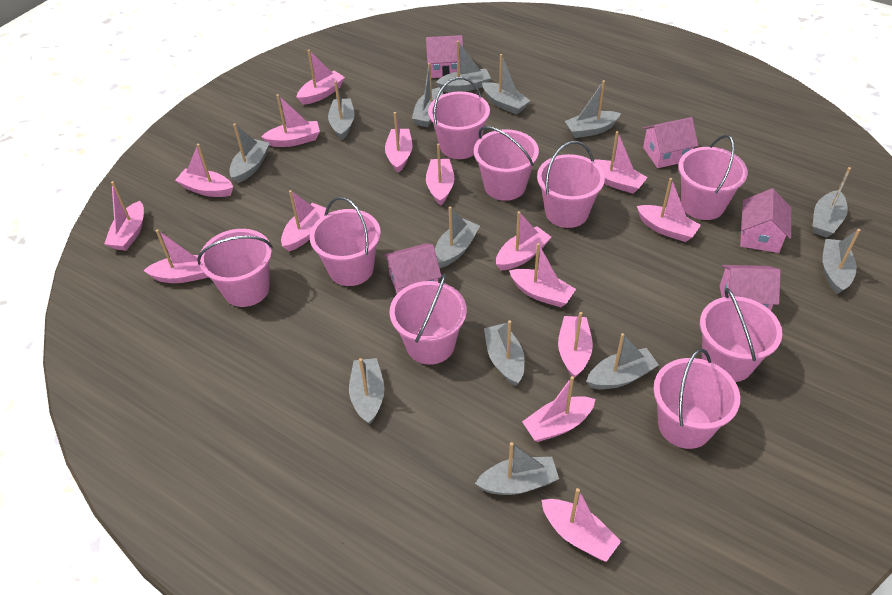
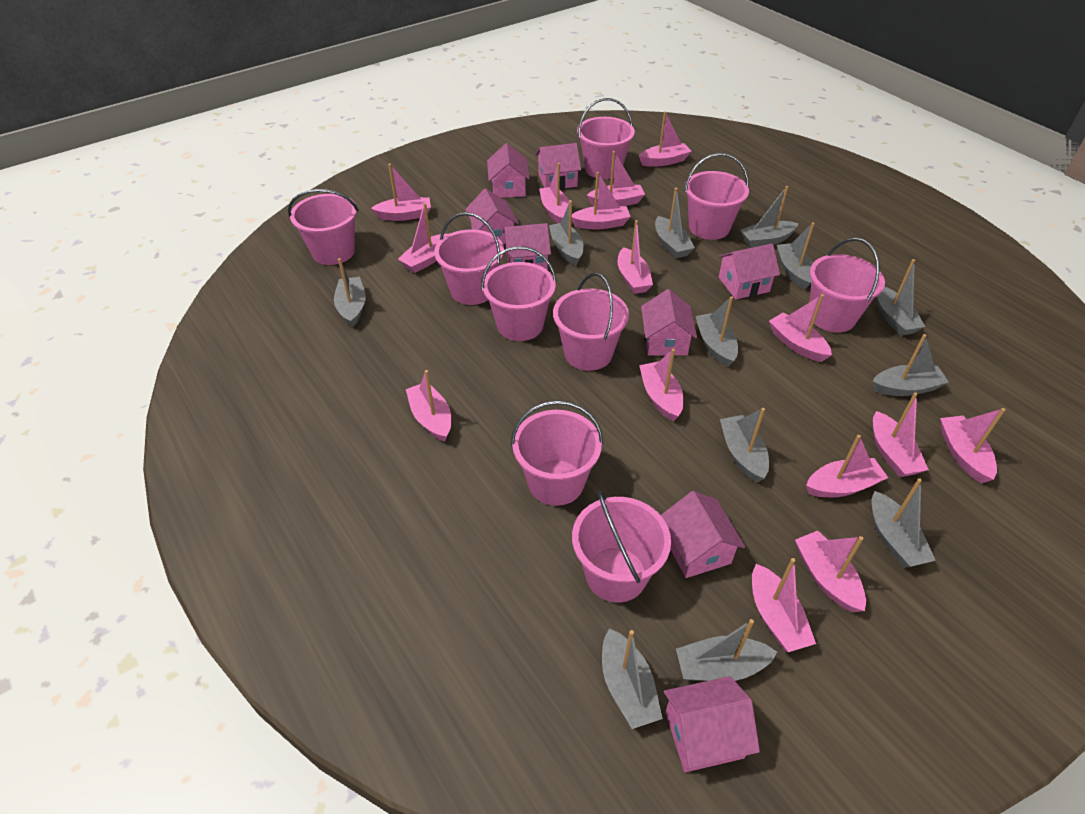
grey boat: [229,123,270,184] [328,81,355,140] [349,358,385,425] [412,63,443,127] [435,206,480,268] [436,41,491,92] [475,442,559,495] [482,54,530,115] [484,320,525,386] [565,80,621,138] [586,333,659,389] [813,167,851,238] [823,229,860,295] = 13 -> [334,258,366,327] [549,200,584,266] [602,628,663,729] [655,188,695,259] [676,619,777,681] [695,296,738,367] [720,408,769,483] [740,186,799,248] [777,222,815,290] [872,334,949,396] [872,478,936,568] [877,259,925,336] = 12
pink house: [384,243,442,294] [426,35,463,78] [642,117,699,168] [720,265,781,310] [740,188,791,253] = 5 -> [465,189,519,244] [487,143,530,198] [502,223,551,270] [535,143,581,189] [641,289,697,355] [661,491,745,578] [664,676,760,772] [718,244,780,299] = 8

